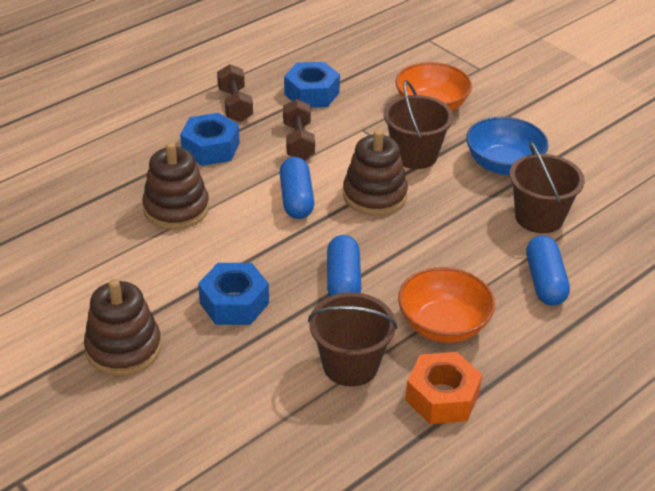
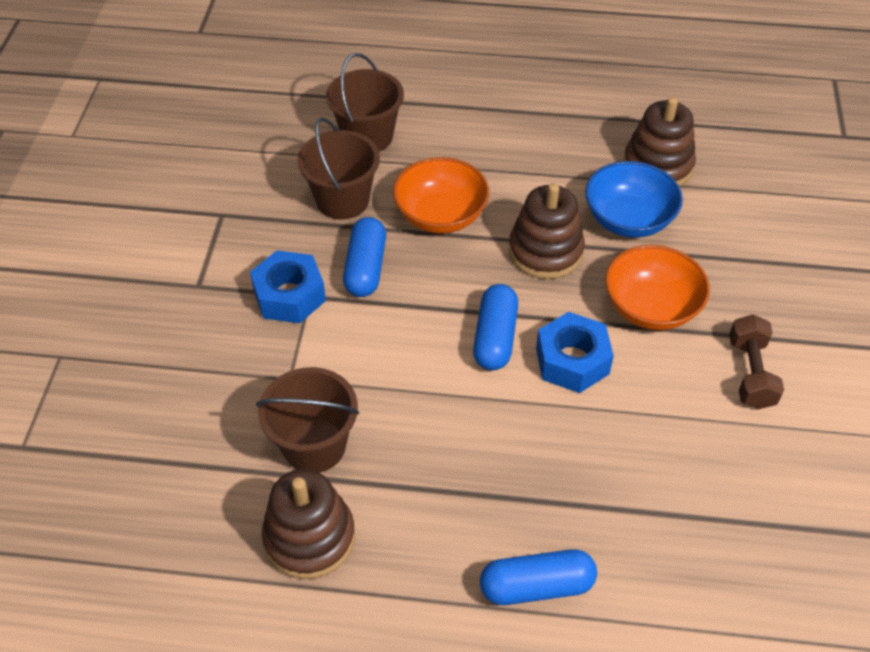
blue nut: [180,113,240,166] [198,263,269,325] [284,62,340,108] = 3 -> [250,250,326,323] [536,312,614,393] = 2
brown dumbbell: [217,64,253,122] [283,99,315,159] = 2 -> [729,314,784,409] = 1
orange nut: [405,352,482,424] = 1 -> none = 0

